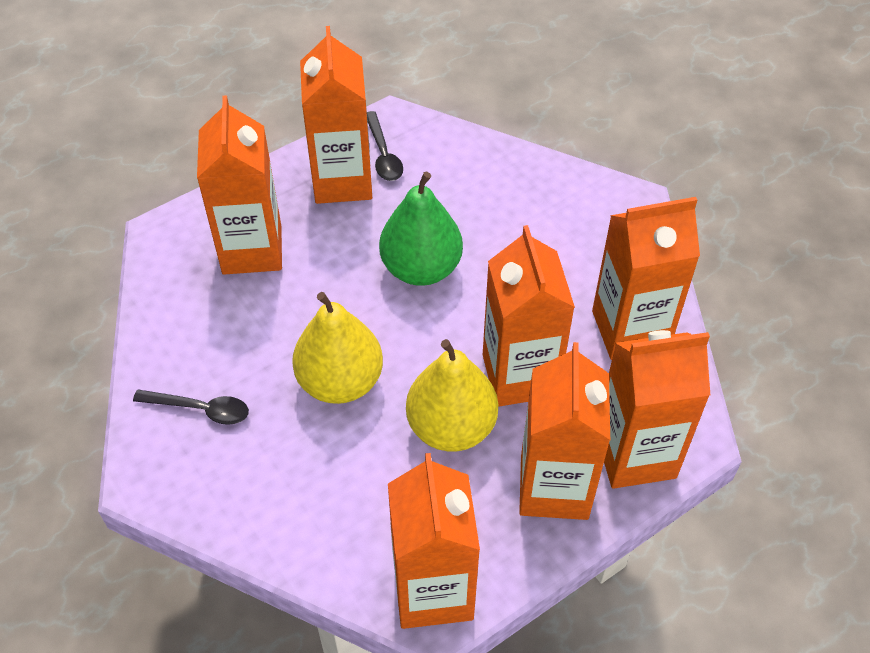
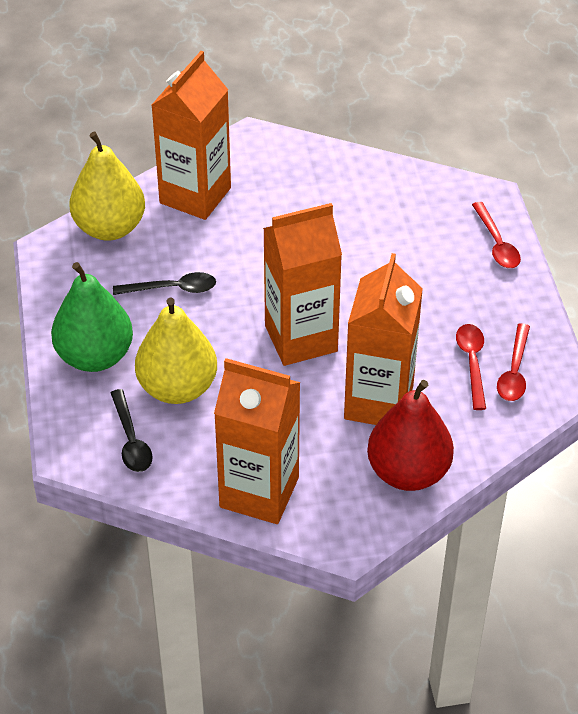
orange carton: [197,95,282,275] [300,26,372,204] [388,453,480,629] [483,225,575,407] [519,342,610,520] [592,197,700,360] [604,330,710,489] = 7 -> [152,51,231,220] [214,358,301,524] [263,203,342,366] [344,253,423,425] = 4
red pear: none = 0 -> [367,380,454,491] = 1
red spoon: none = 0 -> [456,324,486,410] [472,202,521,268] [497,323,530,401] = 3

